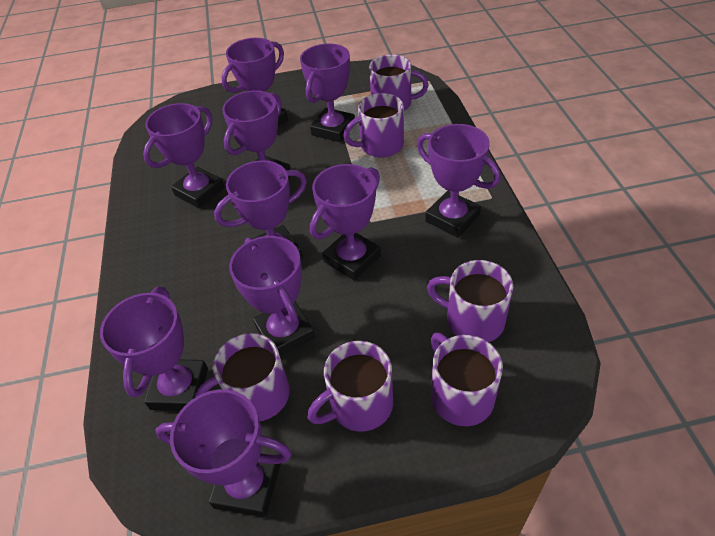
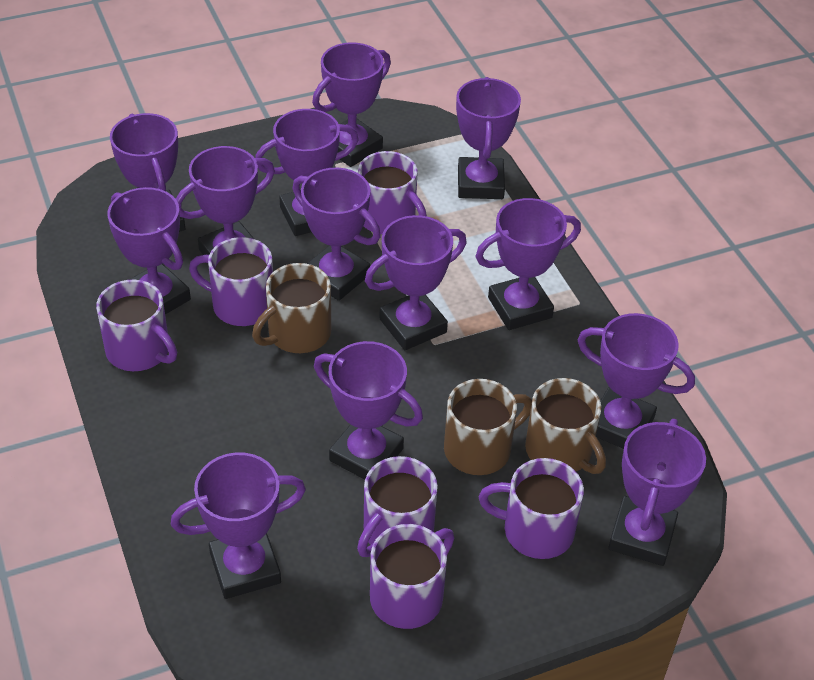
brown mug: none = 0 -> [252,263,331,353] [444,379,532,475] [525,378,606,474] = 3
purple trophy: [100,287,208,411] [143,103,225,208] [155,389,292,517] [214,160,307,259] [221,38,288,126] [222,90,291,177] [229,236,315,356] [300,44,355,142] [310,164,381,281] [417,124,501,238] = 10 -> [107,187,191,315] [110,113,185,232] [171,452,306,599] [176,146,275,255] [255,109,359,236] [293,168,381,301] [312,42,391,167] [314,341,423,480] [365,215,466,350] [456,77,521,199] [475,198,581,330] [577,313,695,449] [608,419,706,566] = 13

